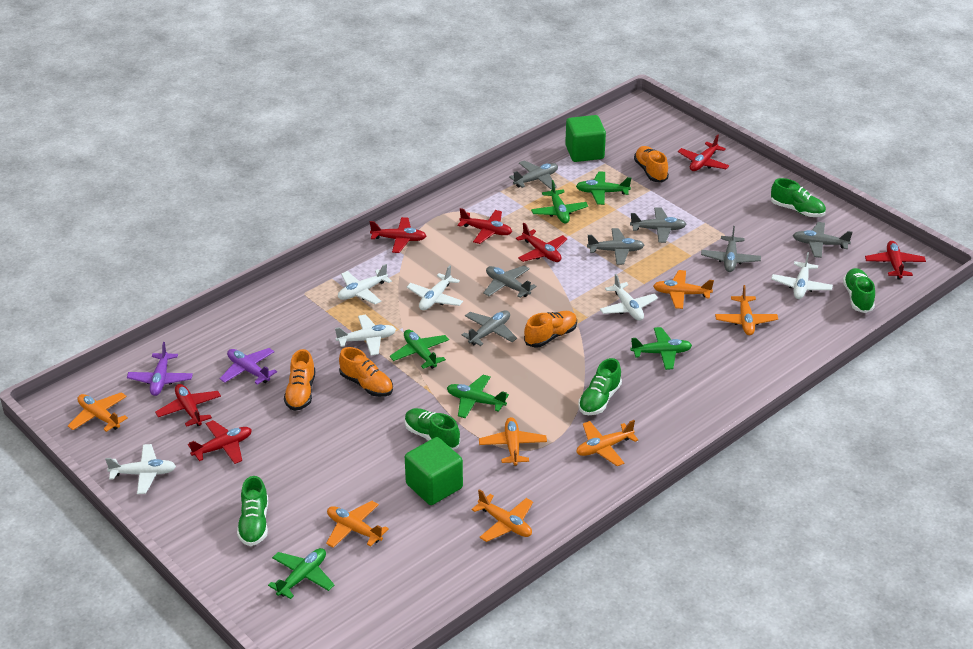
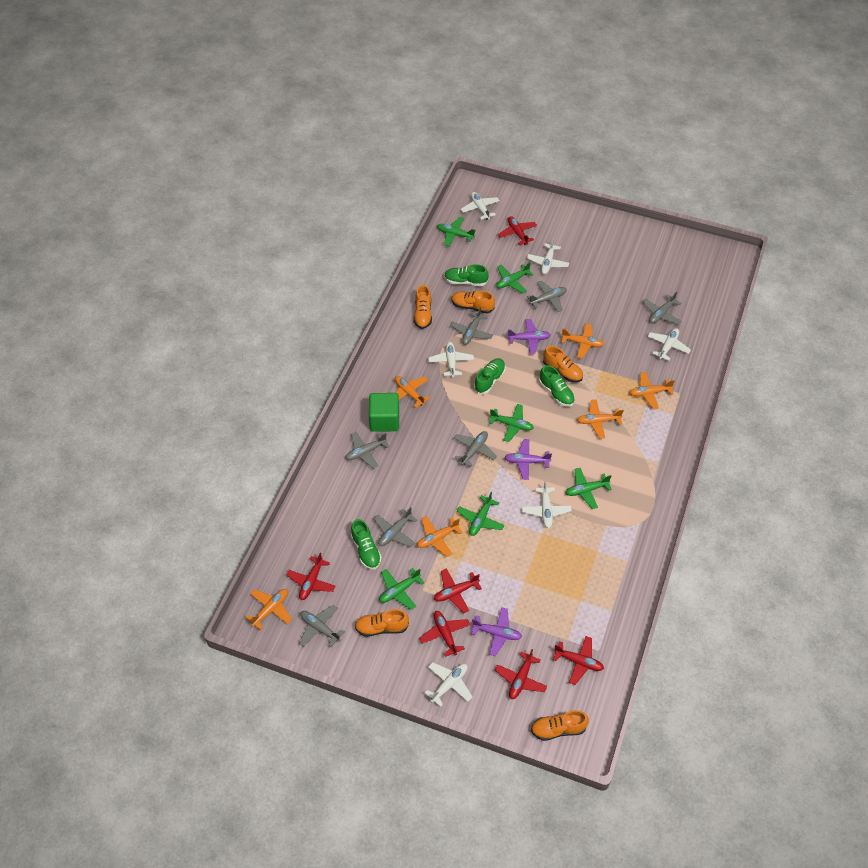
green cube: [405,437,463,505] [565,115,606,162] = 2 -> [369,393,399,432] = 1
green shoe: [237,476,268,546] [405,408,460,450] [578,358,622,415] [771,178,826,217] [843,268,875,313] = 5 -> [351,519,382,570] [444,264,489,286] [474,358,506,394] [539,365,575,407] = 4
orange plane: [68,392,128,432] [326,501,389,548] [471,489,533,542] [479,417,547,466] [576,420,638,466] [653,270,714,309] [715,285,778,335] = 7 -> [246,589,292,630] [395,376,430,408] [417,516,463,557] [561,323,604,358] [577,400,624,439] [630,372,675,410] = 6
orange shoe: [284,349,315,411] [339,347,393,397] [524,311,577,348] [634,146,669,182] = 4 -> [354,609,409,637] [414,285,432,329] [451,291,495,313] [531,710,589,741] [543,346,583,382] = 5
purple plane: [127,342,193,396] [220,348,277,385] = 2 -> [472,607,522,656] [504,439,552,480] [507,319,550,354] = 3
red plane: [155,384,221,427] [188,420,252,464] [370,217,426,253] [458,208,512,244] [516,223,567,262] [678,135,729,171] [865,241,926,280] = 7 -> [286,552,336,600] [419,611,470,657] [434,568,482,613] [495,649,547,699] [498,216,537,245] [553,636,604,685] = 6

